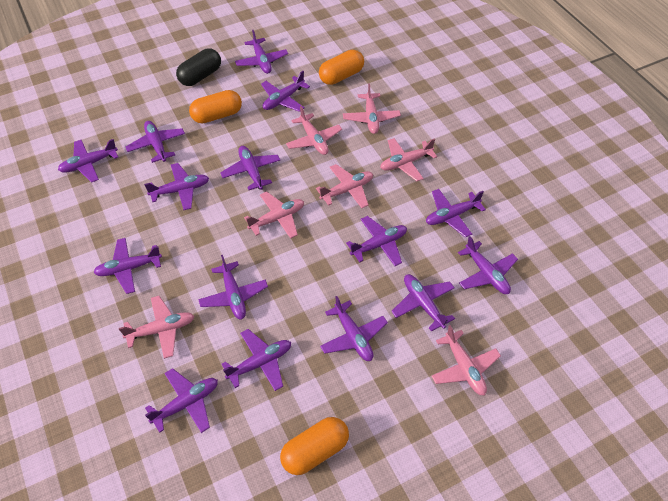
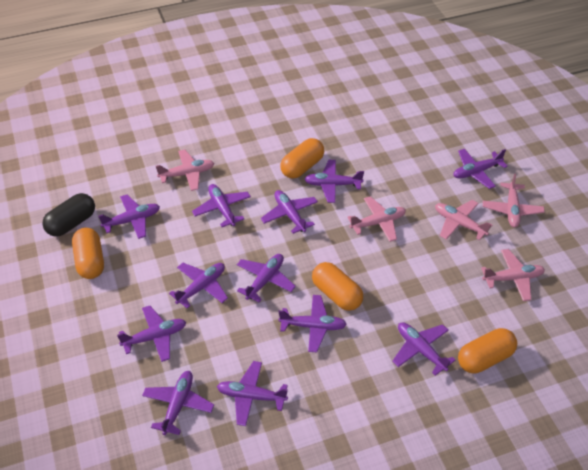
orange capsule: [189,90,242,123] [280,417,349,475] [319,50,364,85] = 3 -> [72,228,104,279] [280,138,324,179] [312,262,363,311] [458,328,517,374] = 4
pink plane: [119,296,194,359] [244,191,304,239] [286,106,342,155] [316,164,373,208] [343,83,401,134] [380,138,437,181] [431,325,501,395] = 7 -> [156,149,214,191] [347,196,406,242] [435,200,492,240] [481,249,545,301] [483,173,545,228] = 5
purple plane: [58,139,118,183] [93,238,162,294] [126,121,185,163] [144,163,209,210] [145,368,218,433] [198,255,268,319] [220,146,280,190] [222,329,291,391] [235,30,288,74] [261,71,310,112] [320,296,388,361] [346,216,407,266] [391,274,455,332] [426,189,486,237] [458,236,518,294] = 15 -> [98,194,160,239] [117,306,186,362] [142,371,214,435] [169,263,228,308] [192,184,251,227] [217,361,288,426] [237,254,296,302] [261,190,318,234] [278,295,347,352] [304,160,364,203] [392,322,456,376] [453,149,508,189] = 12

